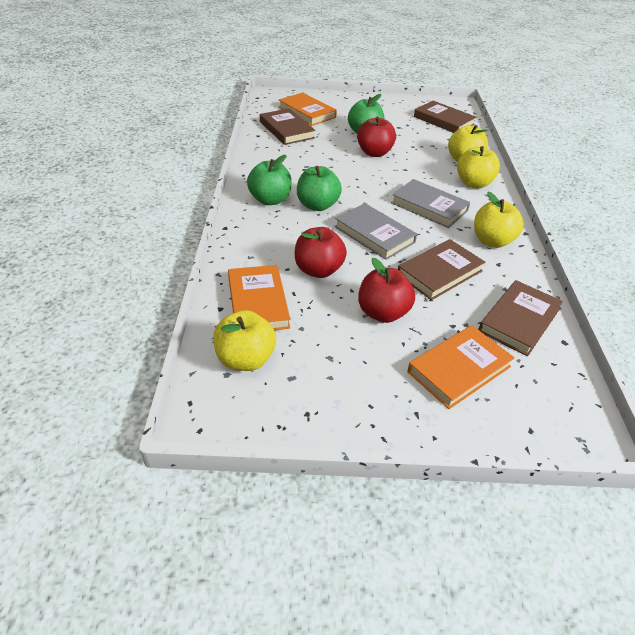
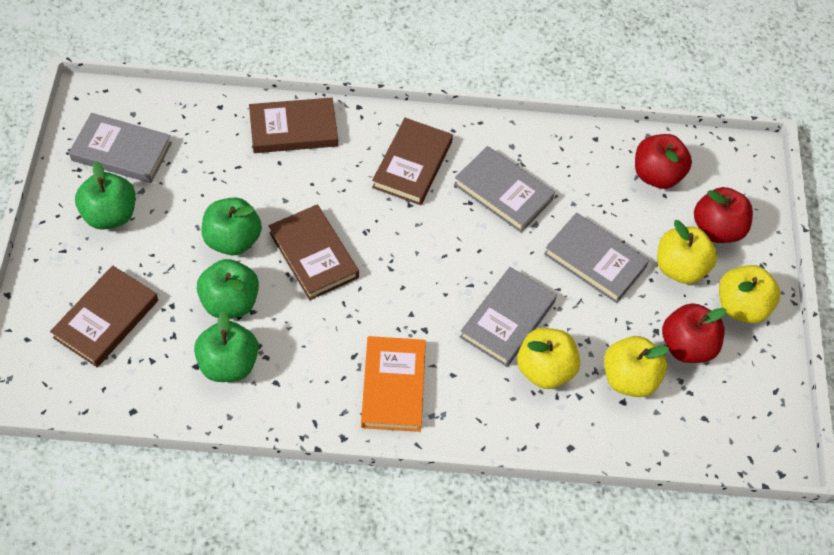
green apple: [247,155,292,205] [297,166,342,211] [348,94,384,134] = 3 -> [75,161,136,230] [194,311,258,382] [197,259,259,318] [202,197,262,255] = 4
grey book: [334,203,417,260] [391,179,470,228] = 2 -> [69,113,172,183] [454,146,555,233] [460,267,557,367] [544,213,649,303] = 4
orange book: [228,265,290,330] [279,93,337,126] [407,325,515,409] = 3 -> [361,336,426,432] = 1

